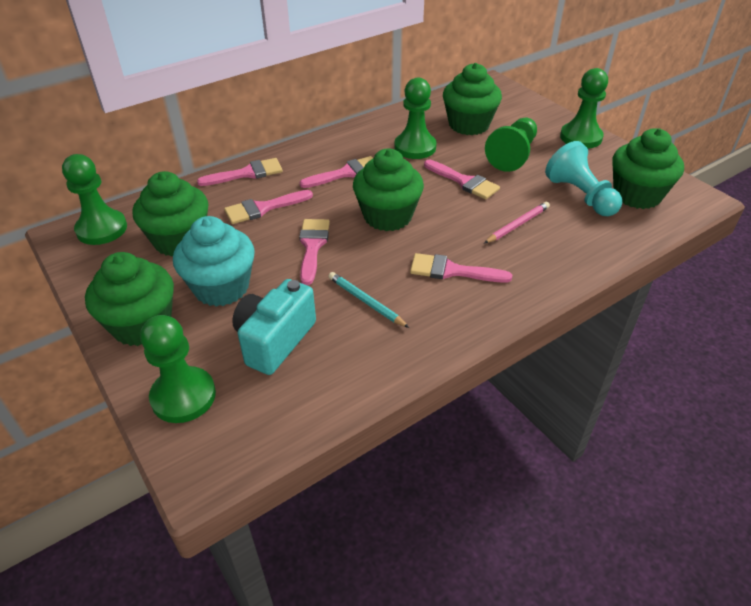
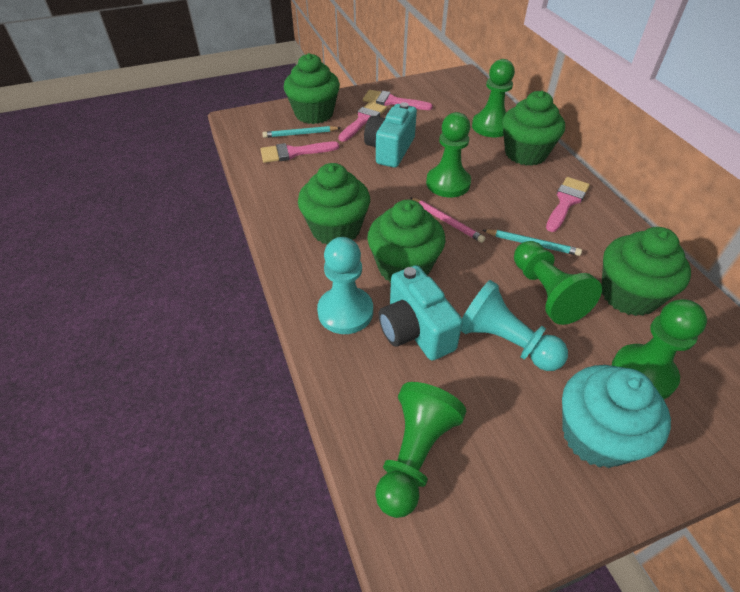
pink brush: [197,158,283,186] [224,190,313,224] [299,219,330,285] [300,156,373,188] [410,253,512,283] [424,160,500,200] = 6 -> [261,142,339,163] [338,102,387,142] [363,90,433,110] [546,177,590,232] = 4
turquoise camera: [232,279,316,375] = 1 -> [364,102,417,168] [379,265,463,360] = 2
turquoise pawn: [545,141,622,216] = 1 -> [317,237,373,334] [461,280,568,371] = 2
turquoise pencil: [328,272,409,328] = 1 -> [262,126,340,138] [483,230,582,256] = 2

